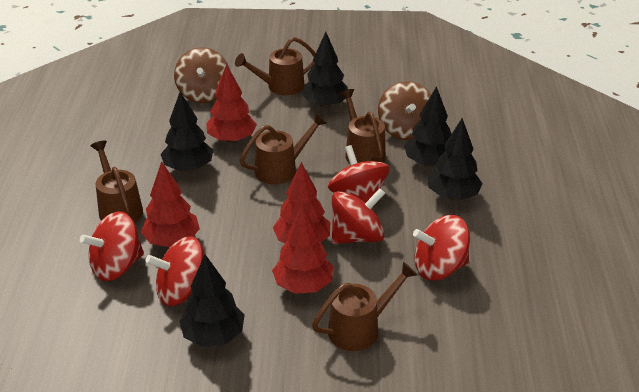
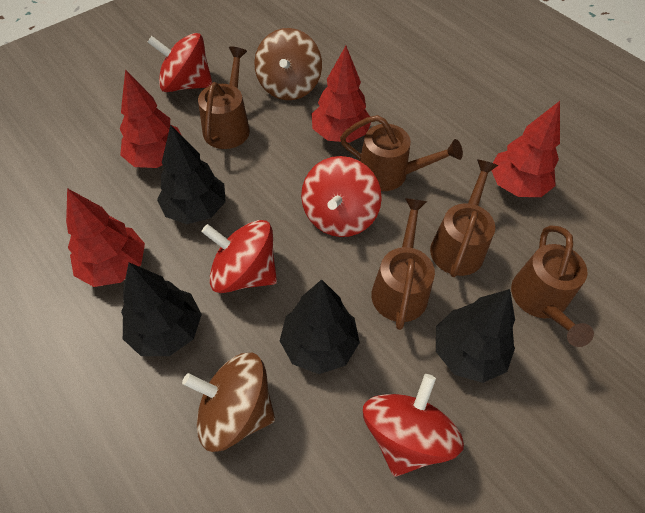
black tree: [161,92,213,172] [179,254,245,347] [301,32,348,108] [404,86,451,167] [428,118,483,200] = 5 -> [121,262,202,356] [157,125,226,224] [280,279,360,374] [436,289,515,383] = 4
red spinning top: [80,211,144,281] [146,236,205,306] [328,145,389,209] [332,188,385,244] [413,215,470,281] = 5 -> [148,33,212,92] [201,220,277,293] [301,156,382,237] [363,374,464,477] = 4

